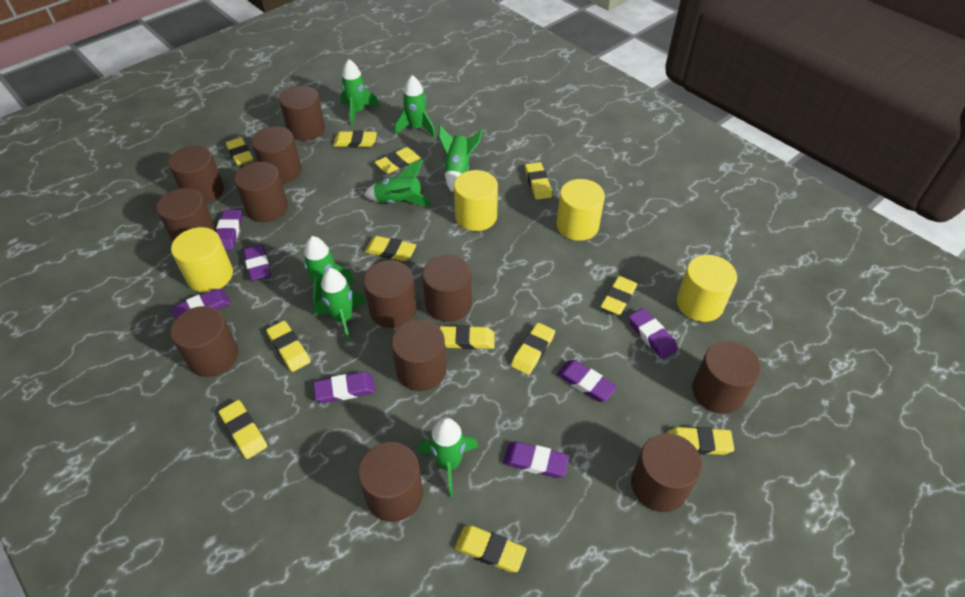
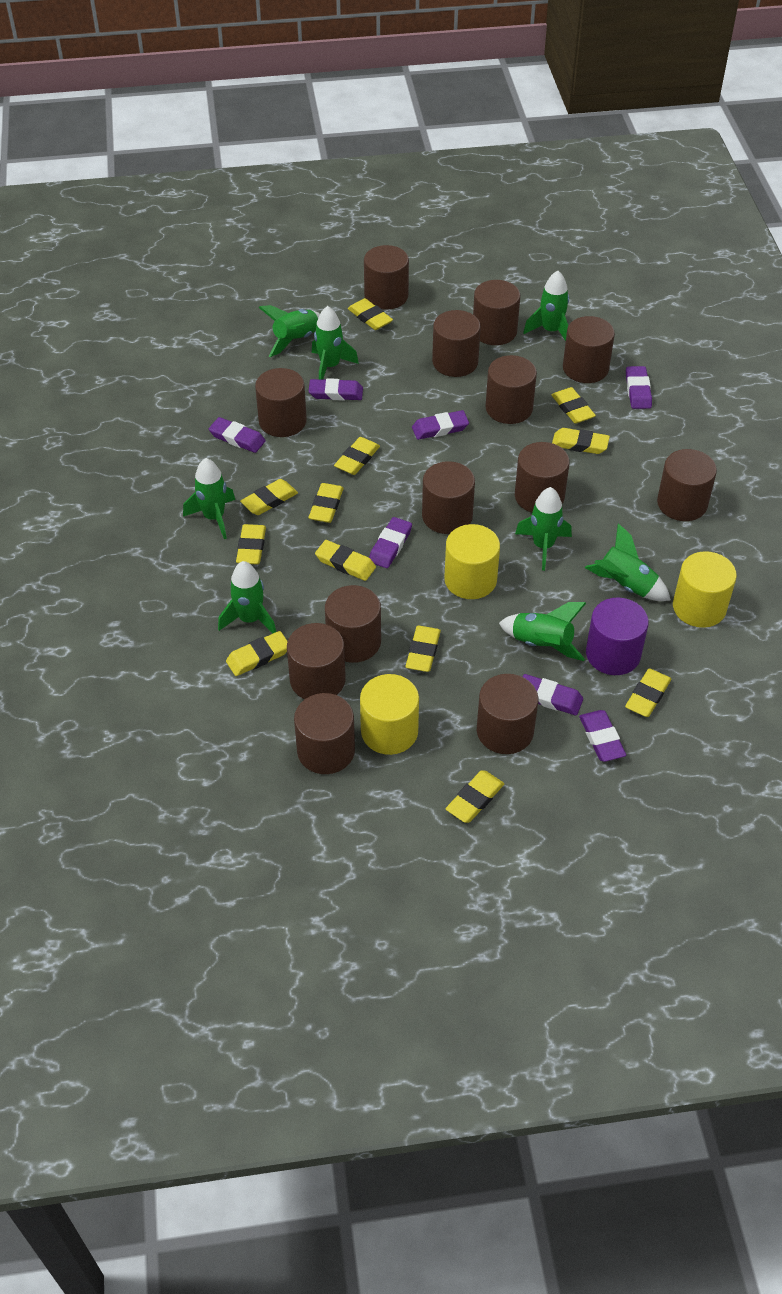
brown cylinder: [157,188,216,242] [168,145,224,204] [170,306,238,377] [235,162,288,222] [252,126,302,184] [279,86,325,141] [358,442,423,522] [363,261,417,328] [391,319,447,391] [422,255,472,322] [631,433,702,512] [692,341,761,414] = 12 -> [255,368,307,437] [287,623,346,699] [294,693,355,774] [325,585,381,663] [364,245,409,310] [422,461,475,534] [432,310,481,377] [473,280,520,345] [477,674,538,754] [486,355,537,424] [515,442,570,512] [563,316,615,383] [657,449,717,521] = 13
green rocket: [304,236,355,305] [314,268,366,342] [340,59,379,126] [364,160,433,206] [395,75,436,137] [418,418,478,497] [439,125,483,192] = 7 -> [183,458,235,539] [218,561,276,634] [258,305,320,357] [312,306,359,380] [499,602,586,661] [515,487,572,571] [523,271,569,341] [585,523,671,601] = 8
purple cylinder: none = 0 -> [586,598,649,675] = 1
yellow cylinder: [171,227,233,292] [454,170,498,231] [557,179,605,241] [677,255,737,322] = 4 -> [360,674,419,755] [444,524,500,599] [673,551,737,628] = 3

